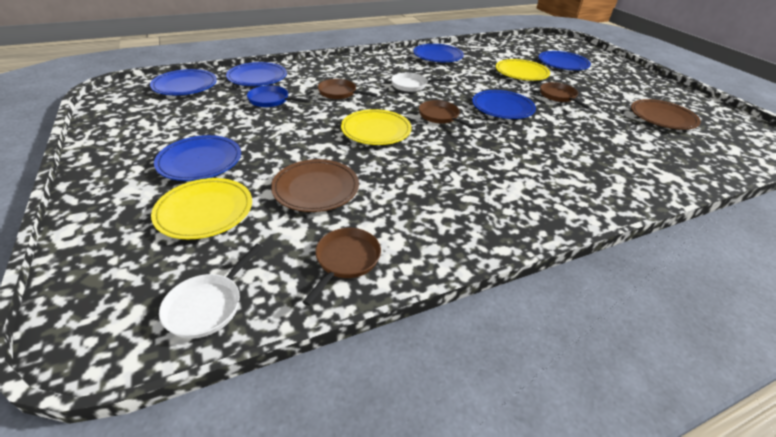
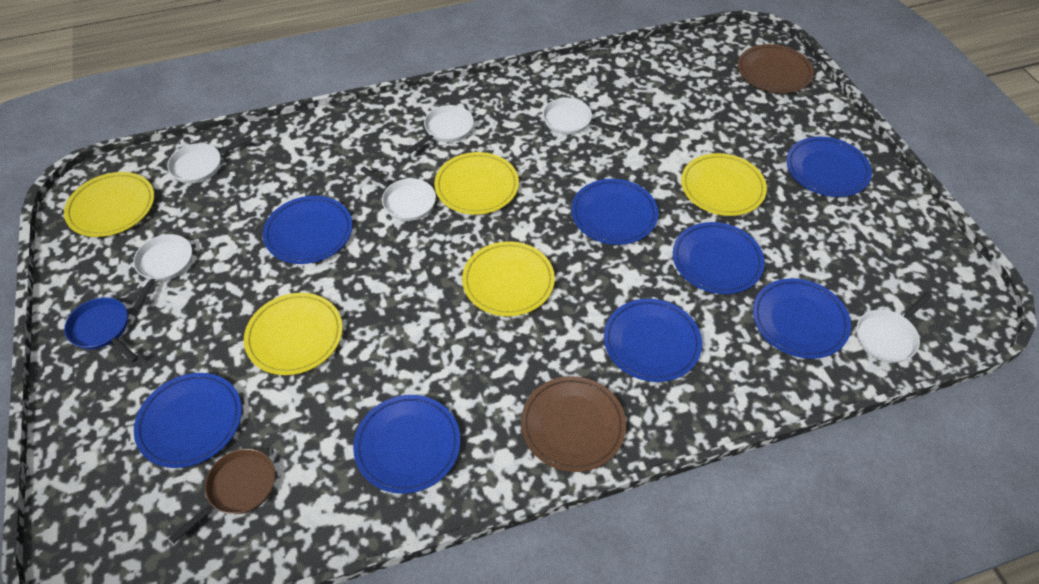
blue plate: [150,69,217,95] [154,135,241,181] [226,62,287,86] [413,44,464,62] [472,90,536,119] [539,51,591,70] = 6 -> [134,373,242,468] [263,196,352,264] [353,395,460,494] [571,179,658,245] [604,299,702,382] [673,222,765,294] [753,278,851,359] [786,136,872,197] = 8
brown pan: [303,228,381,306] [318,79,377,99] [419,100,476,129] [540,82,590,108] = 4 -> [169,448,275,544] = 1
white pan: [159,243,262,339] [391,73,452,92] = 2 -> [133,234,192,310] [167,135,253,183] [360,167,436,221] [406,105,474,154] [543,98,622,135] [857,292,932,363] = 6
yellow plate: [151,178,252,239] [341,109,412,145] [496,59,550,81] = 3 -> [64,172,154,237] [244,293,343,375] [434,152,519,215] [462,241,555,316] [681,153,767,216] = 5

